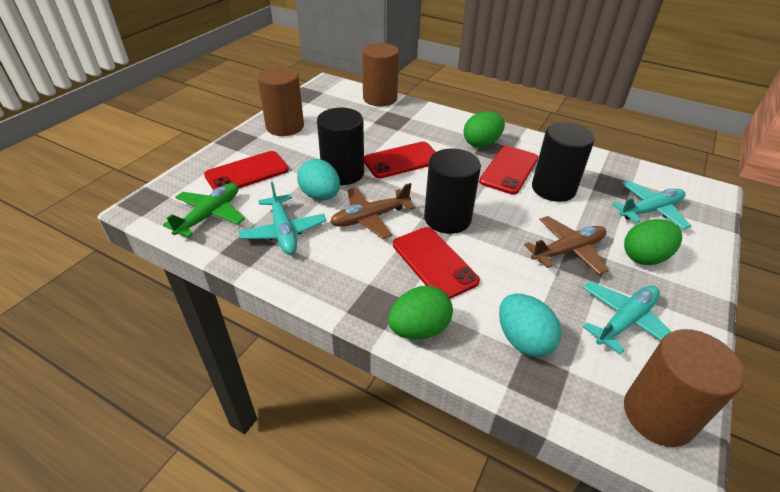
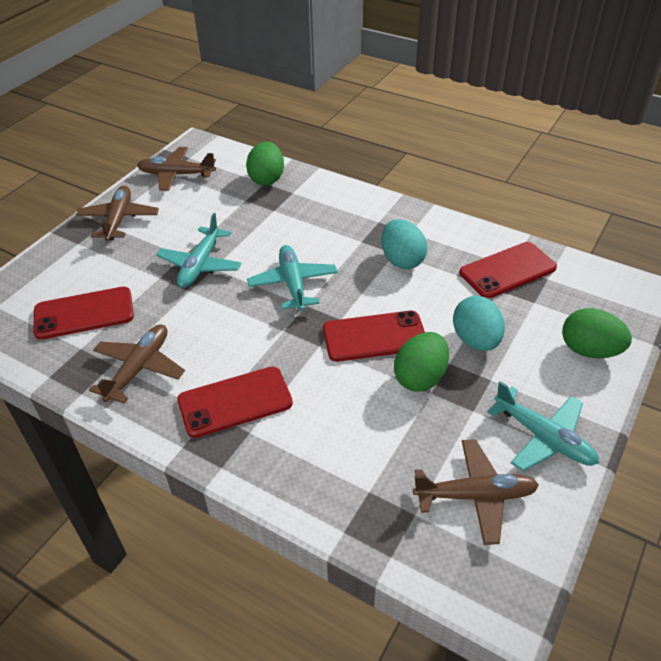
black cylinder: [317,108,364,185] [424,149,481,234] [532,122,595,202] = 3 -> none = 0
brown cylinder: [257,67,304,136] [362,43,399,106] [624,329,745,447] = 3 -> none = 0
brown plane: [330,183,415,239] [524,216,608,275] = 2 -> [76,185,159,241] [89,324,185,404] [137,147,216,191] [413,439,539,545] = 4
green plane: [163,183,245,237] = 1 -> none = 0

